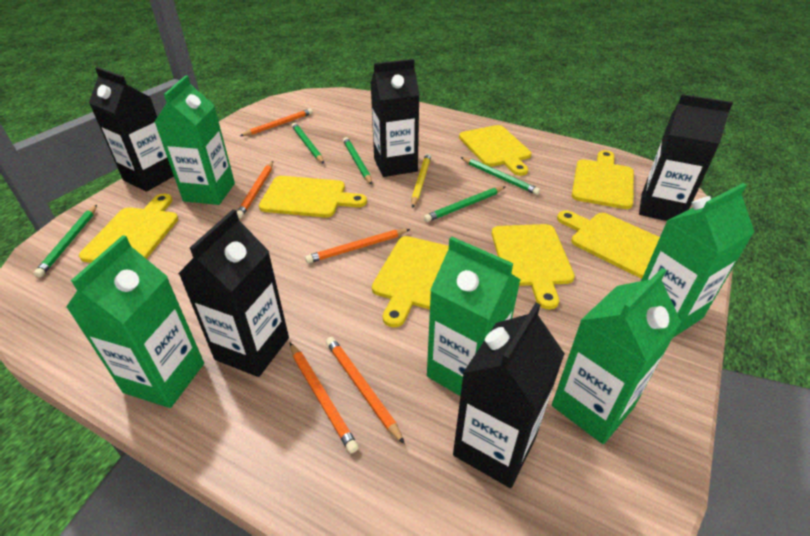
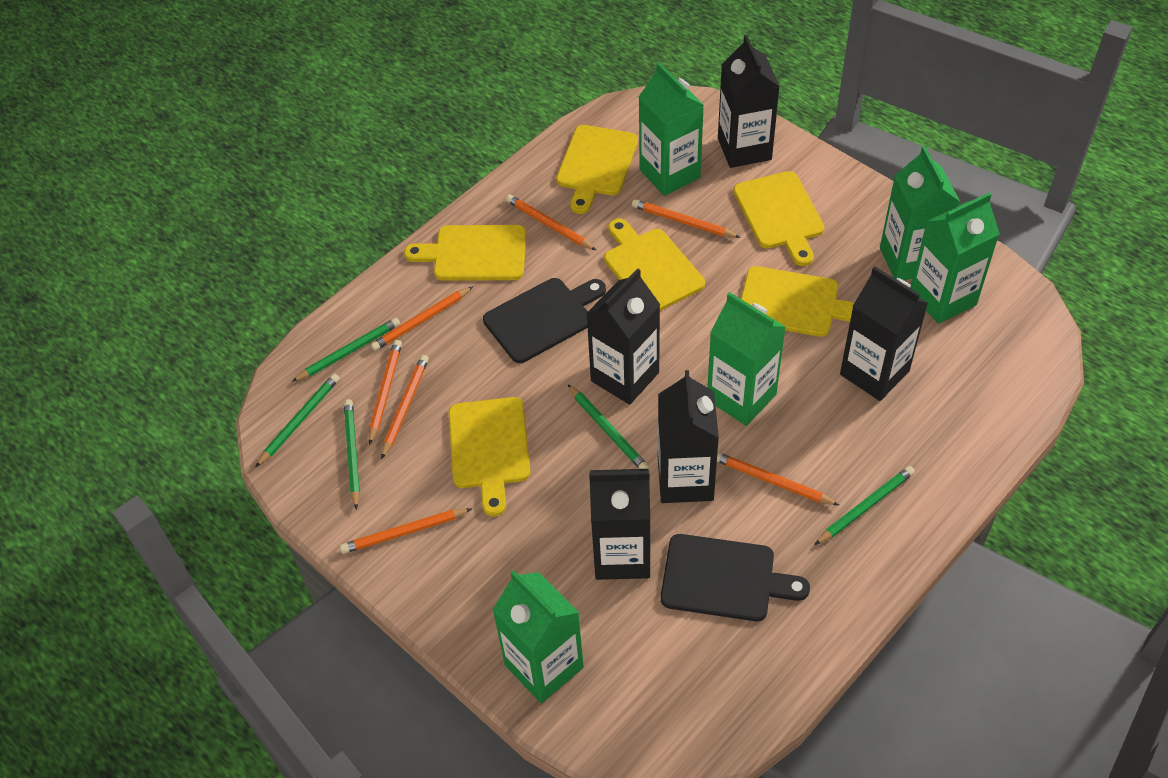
black cutting board: none = 0 -> [483,278,606,363] [661,534,810,621] = 2
orange pencil: [237,161,273,219] [240,108,313,136] [290,343,359,453] [305,229,410,263] [326,337,405,444] = 5 -> [340,508,472,554] [369,340,402,445] [371,286,473,351] [381,355,429,459] [506,194,596,250] [632,199,741,238] [717,452,839,505] = 7
yellow cutting board: [79,194,178,263] [259,176,367,218] [372,236,449,328] [459,125,531,176] [492,224,575,309] [557,210,660,279] [571,150,634,209] = 7 -> [404,225,526,281] [449,397,530,517] [556,125,638,214] [604,219,705,311] [733,171,824,266] [741,266,855,337] = 6
yellow pencil: [411,153,431,208] = 1 -> none = 0

